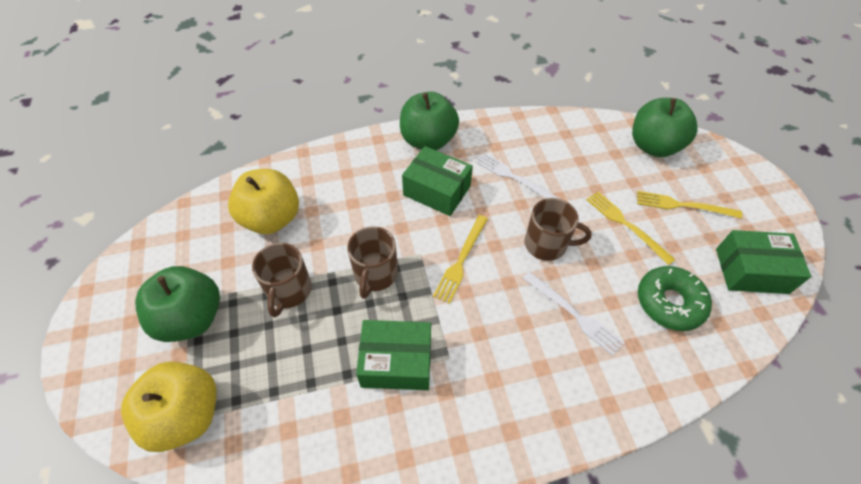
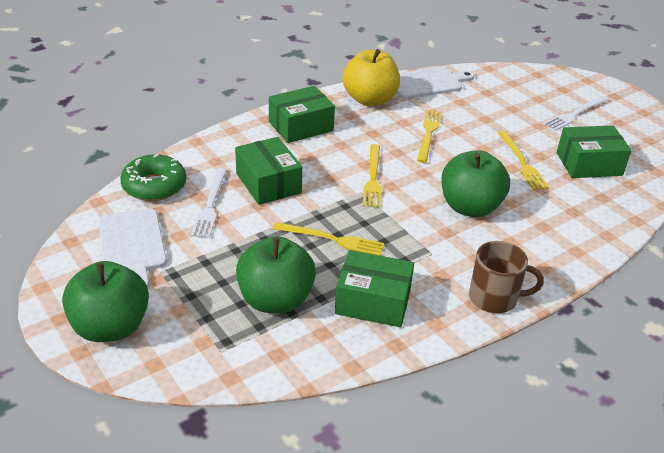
brown mug: [252,243,312,317] [347,226,398,299] [525,198,592,261] = 3 -> [469,241,544,313] = 1
green box: [356,320,431,390] [402,146,473,216] [716,230,811,294] = 3 -> [235,137,302,205] [269,86,335,143] [335,250,414,327] [557,126,632,178] = 4
white cutting board: none = 0 -> [99,209,167,288] [397,67,474,99] = 2
yellow apple: [121,361,217,452] [228,169,299,234] = 2 -> [343,49,400,106] = 1
yellow fork: [433,215,488,304] [586,192,676,265] [637,191,742,219] = 3 -> [273,222,385,256] [363,144,381,208] [417,110,442,163] [497,131,549,190] = 4

